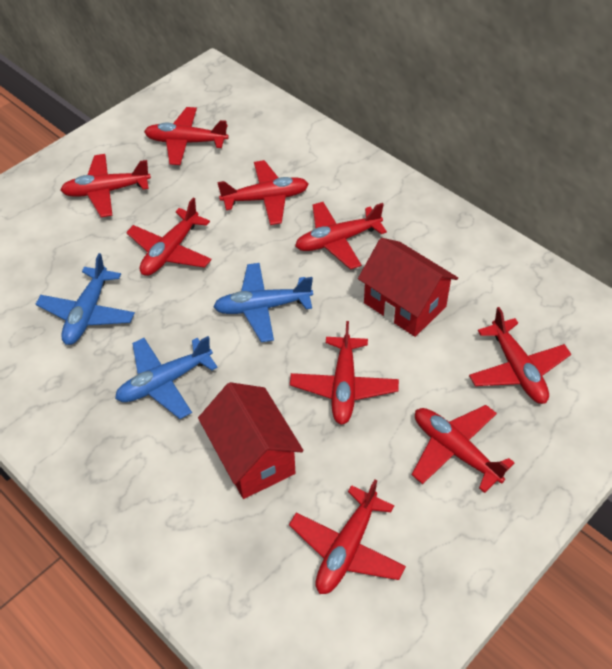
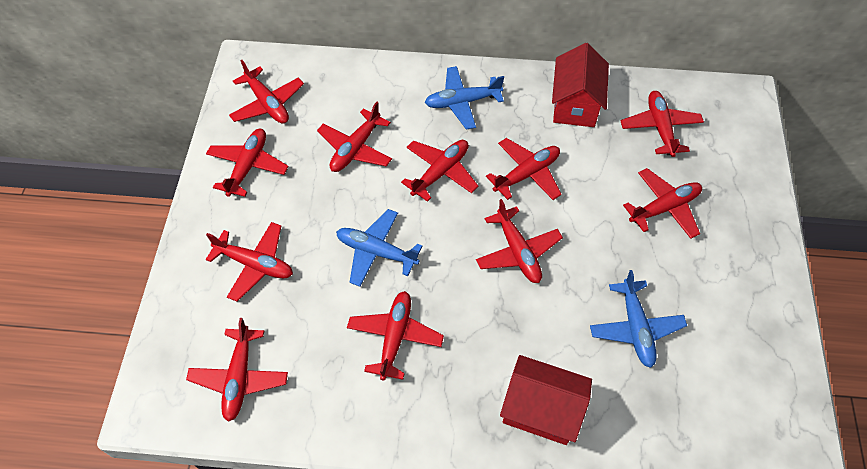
red plane: [61,154,151,217] [126,197,212,276] [144,107,229,165] [217,160,309,225] [289,479,406,594] [290,321,399,425] [295,202,387,270] [412,405,515,493] [469,307,571,404] = 9 -> [186,318,288,422] [205,222,293,302] [206,129,289,197] [229,60,304,124] [317,102,392,172] [347,291,444,380] [401,140,478,202] [476,199,563,283] [486,138,561,200] [621,91,704,157] [623,168,702,239] = 11

